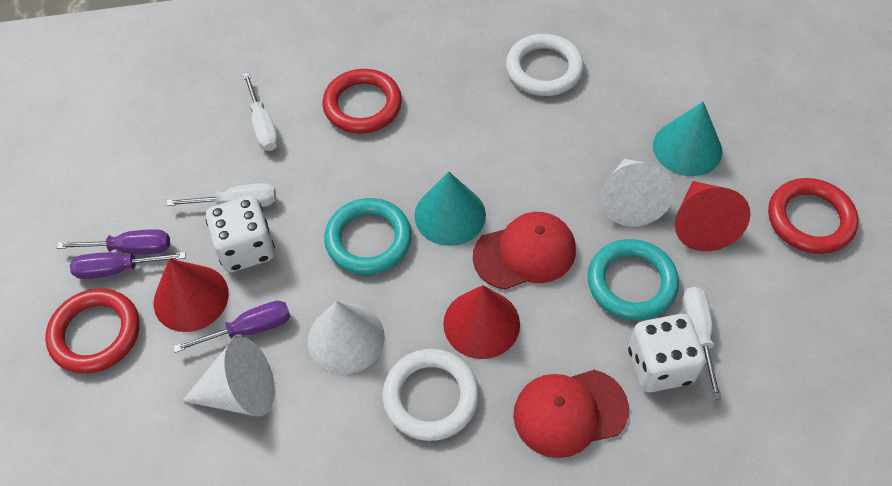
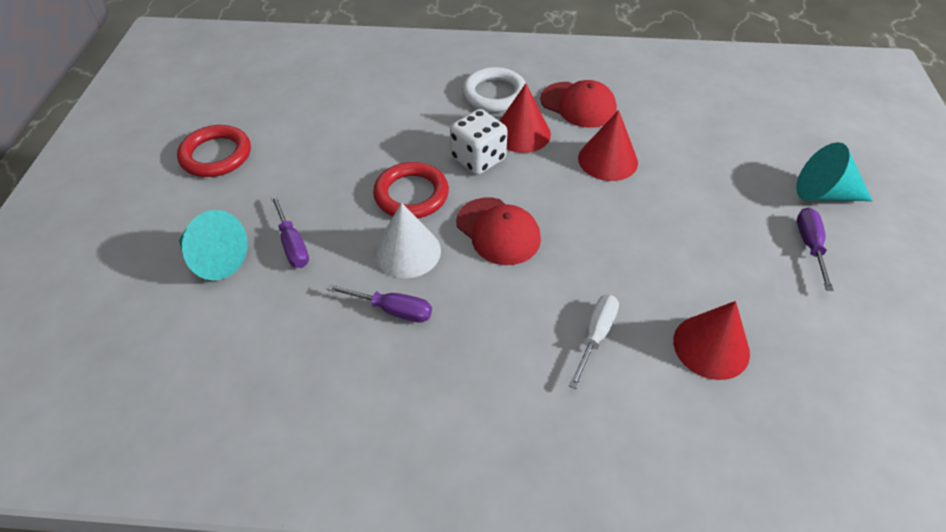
red ring: [45,288,140,374] [322,69,402,134] [768,178,859,254] = 3 -> [177,125,251,177] [373,162,449,218] = 2
turquoise ring: [324,198,412,275] [588,239,679,320] = 2 -> none = 0
white cone: [182,337,275,416] [308,301,385,375] [600,159,675,227] = 3 -> [374,203,441,278] = 1
white dice: [206,196,275,272] [628,314,706,392] = 2 -> [450,109,508,175] = 1
white ring: [382,349,479,441] [506,34,584,96] = 2 -> [462,67,526,112] = 1
white screwdriver: [166,183,276,207] [243,72,279,151] [682,287,722,400] = 3 -> [569,295,619,389] = 1

